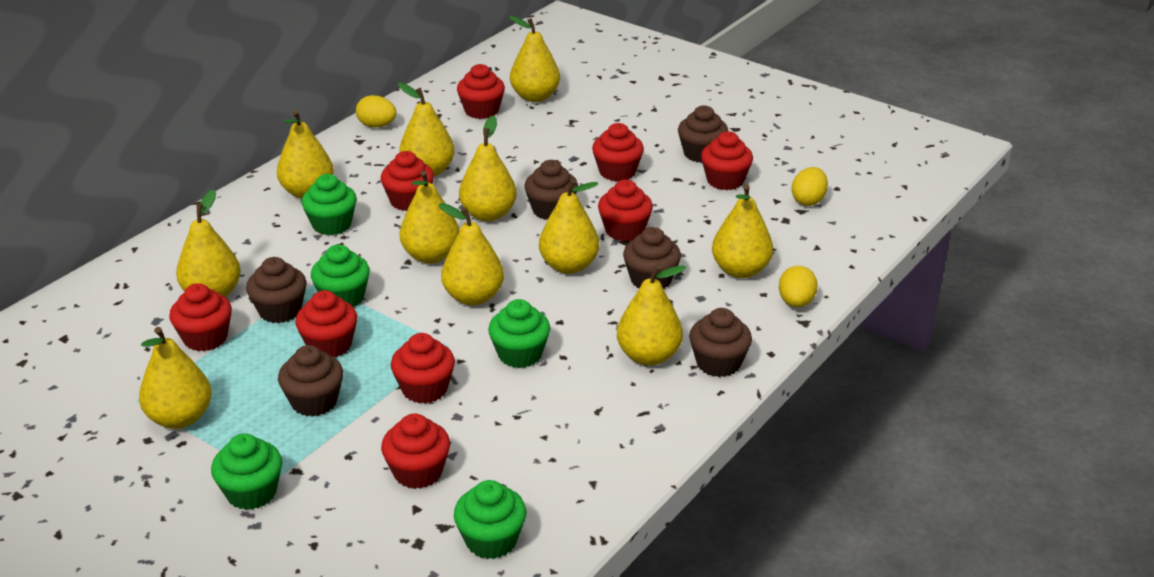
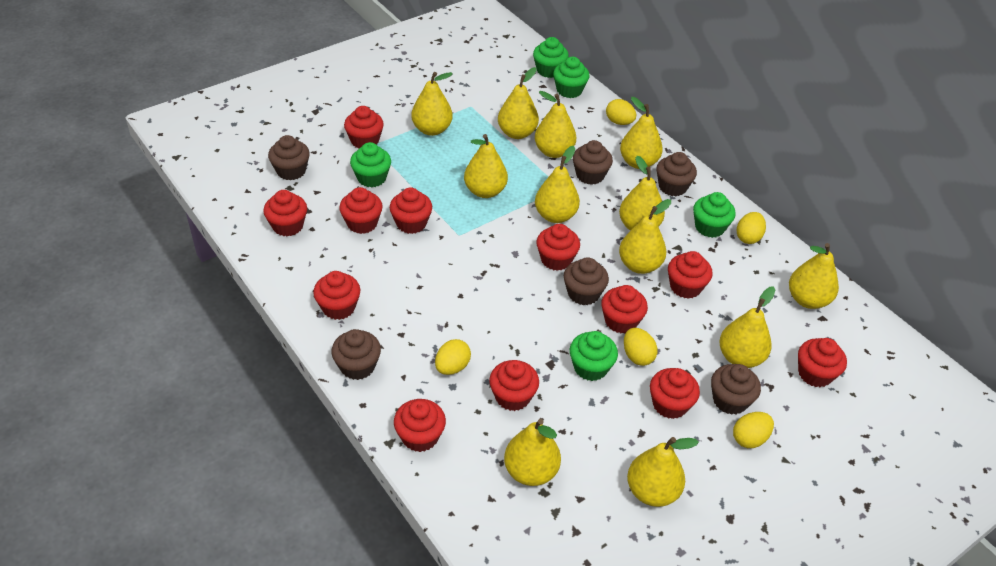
red cupcake: [169,283,232,351] [295,290,357,357] [381,151,434,211] [381,414,450,489] [391,333,455,404] [457,64,505,119] [592,123,644,181] [598,179,653,241] [701,131,753,190] = 9 -> [263,190,307,237] [313,271,360,320] [339,187,383,234] [344,106,384,149] [390,187,432,234] [394,399,446,452] [489,360,539,411] [537,224,580,271] [601,285,648,333] [650,368,700,419] [668,251,713,299] [798,338,847,387] = 12
yellow egg: [356,95,396,128] [779,266,818,307] [791,167,828,206] = 3 -> [435,339,471,375] [606,99,636,125] [624,328,657,366] [733,412,774,448] [736,212,766,244] = 5
yellow pear: [139,327,211,429] [176,189,241,297] [277,110,334,199] [398,83,455,176] [400,171,459,263] [439,203,504,306] [459,115,517,221] [509,15,560,102] [539,179,599,274] [617,265,686,366] [712,185,773,278] = 11 -> [411,72,453,136] [464,134,508,198] [498,67,539,139] [504,419,561,486] [535,91,576,158] [535,146,580,223] [619,156,665,231] [619,199,671,274] [620,97,663,169] [627,437,699,507] [719,286,775,368] [789,243,839,309] = 12

